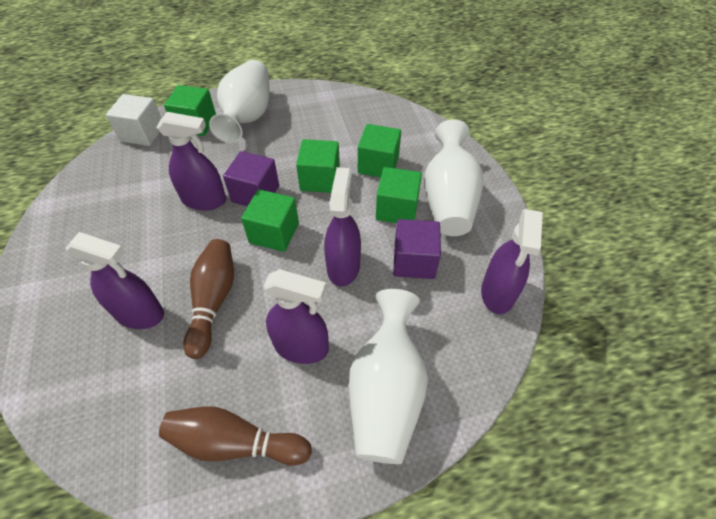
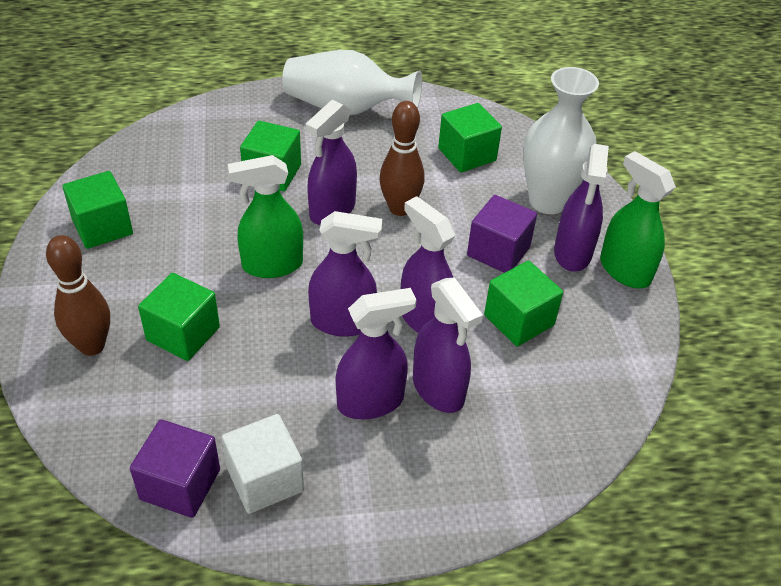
green spray bottle: none = 0 -> [228,155,303,278] [600,151,676,288] = 2
purple spray bottle: [66,232,164,329] [157,112,226,210] [263,269,329,364] [324,167,361,287] [481,209,543,314] = 5 -> [305,100,357,225] [308,211,382,337] [336,288,417,419] [401,196,455,333] [413,278,483,413] [554,144,609,272] = 6
white vase: [209,60,270,143] [349,289,428,464] [424,119,483,236] = 3 -> [282,50,422,115] [523,67,599,214] = 2

